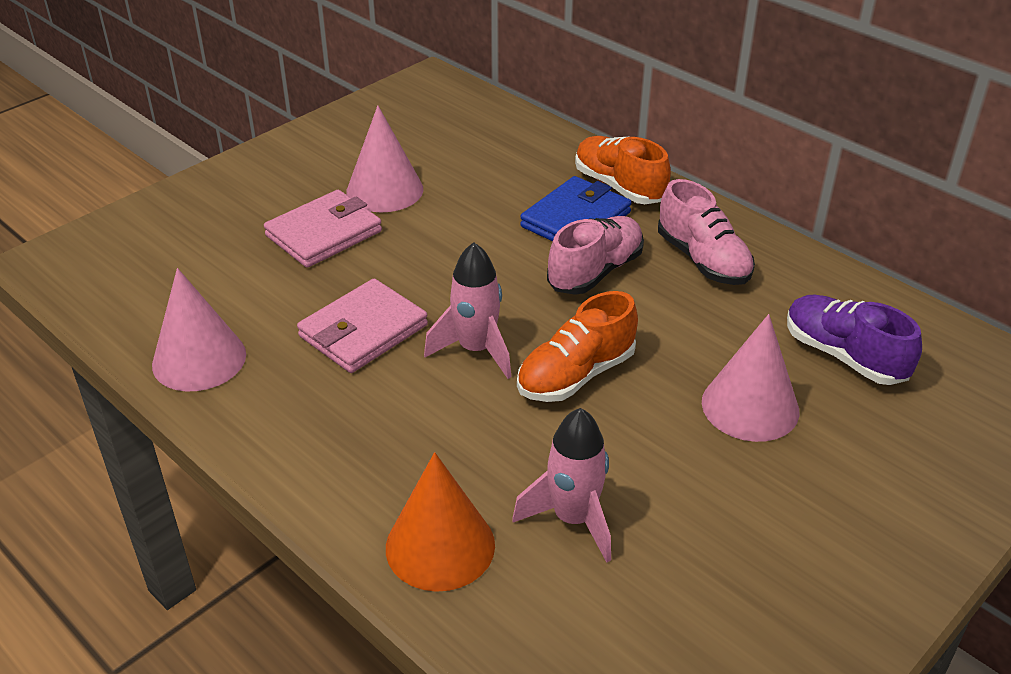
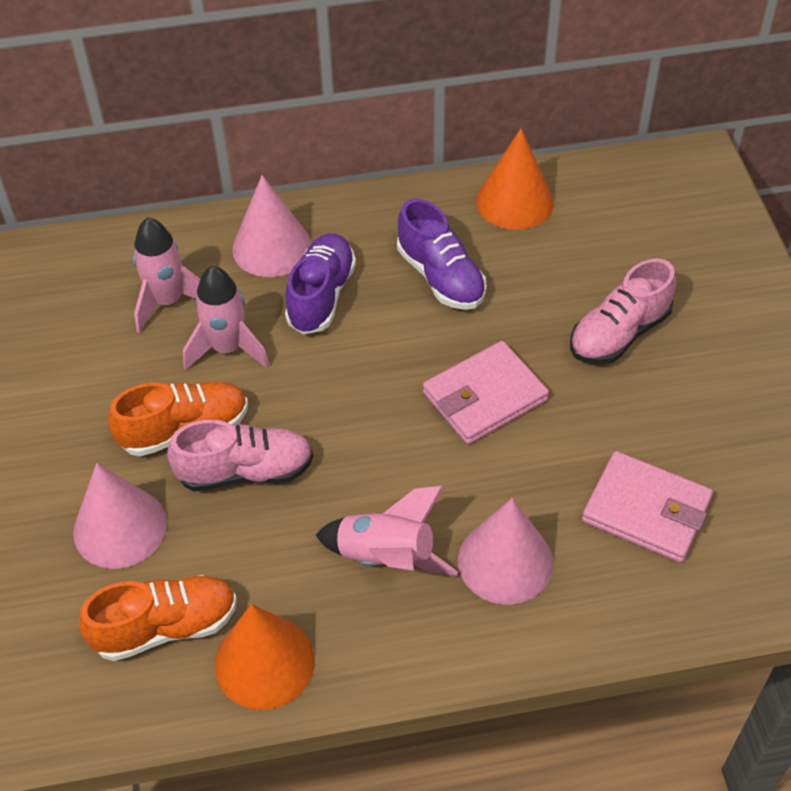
blue wallet: [520,176,632,241] = 1 -> none = 0
orange cone: [386,452,495,592] = 1 -> [215,604,315,710] [476,128,554,230] = 2
pink rocket: [424,242,511,379] [512,408,611,563] = 2 -> [133,217,200,333] [183,266,270,370] [316,486,458,576] = 3
purple shoe: [787,295,922,385] = 1 -> [285,233,356,334] [397,199,486,310] = 2

